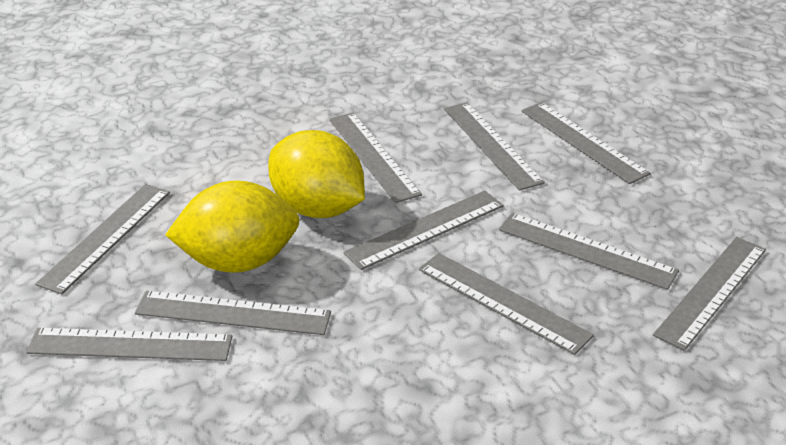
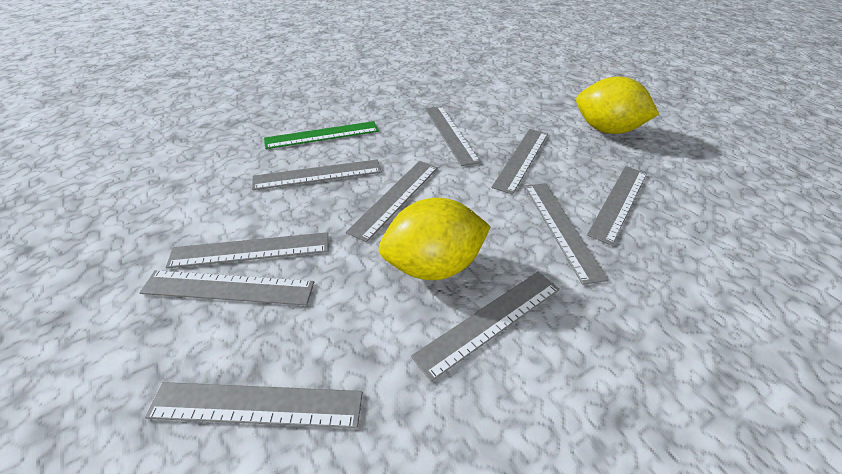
green ruler: none = 0 -> [264,121,379,149] = 1

